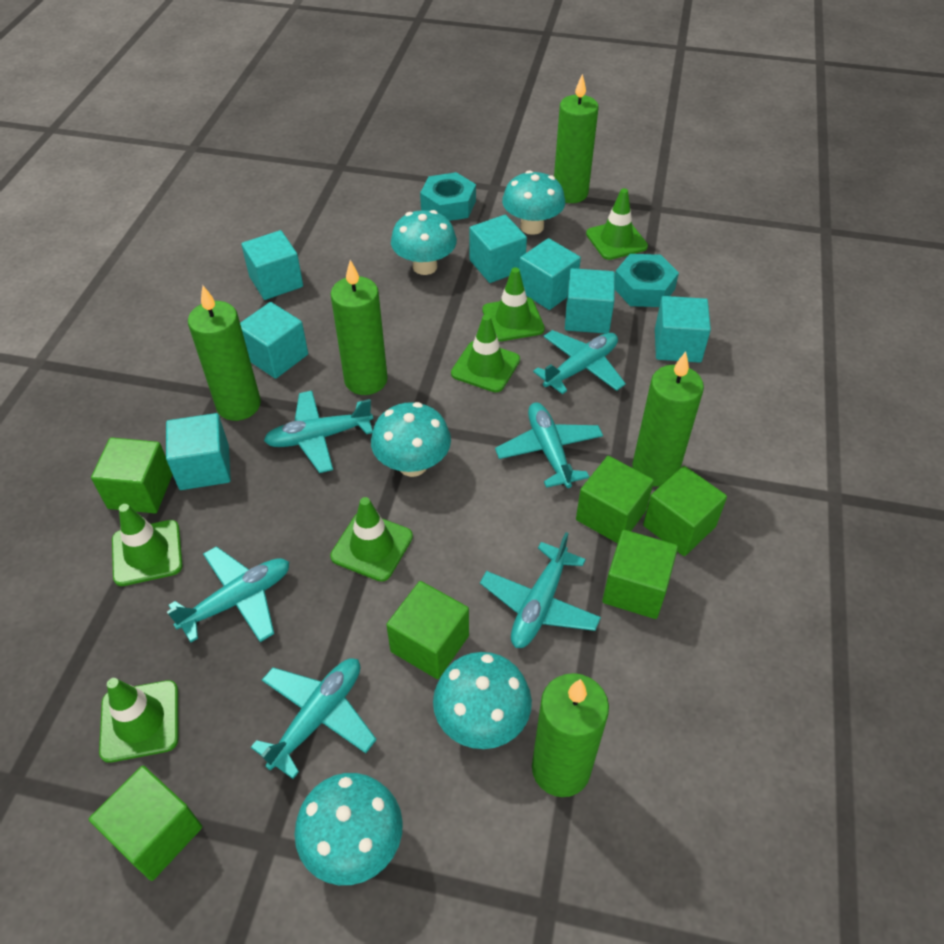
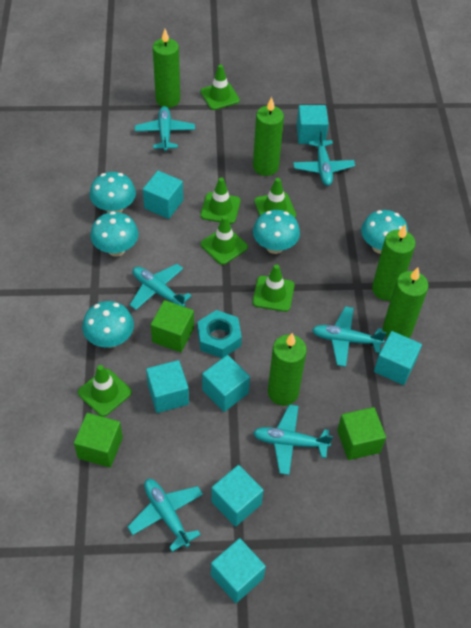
green cube: [89,766,202,881] [91,437,173,513] [386,581,469,679] [576,456,654,543] [602,530,678,619] [643,466,727,556] = 6 -> [74,413,123,468] [151,300,194,352] [337,407,386,460] = 3
turquoise nut: [420,172,476,221] [615,254,679,307] = 2 -> [198,310,242,358] = 1

